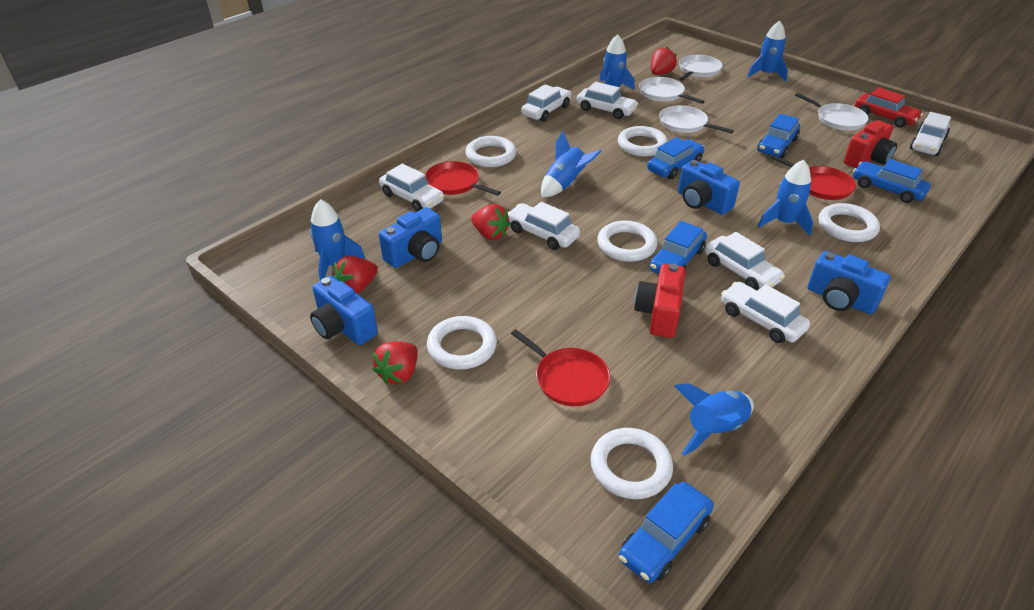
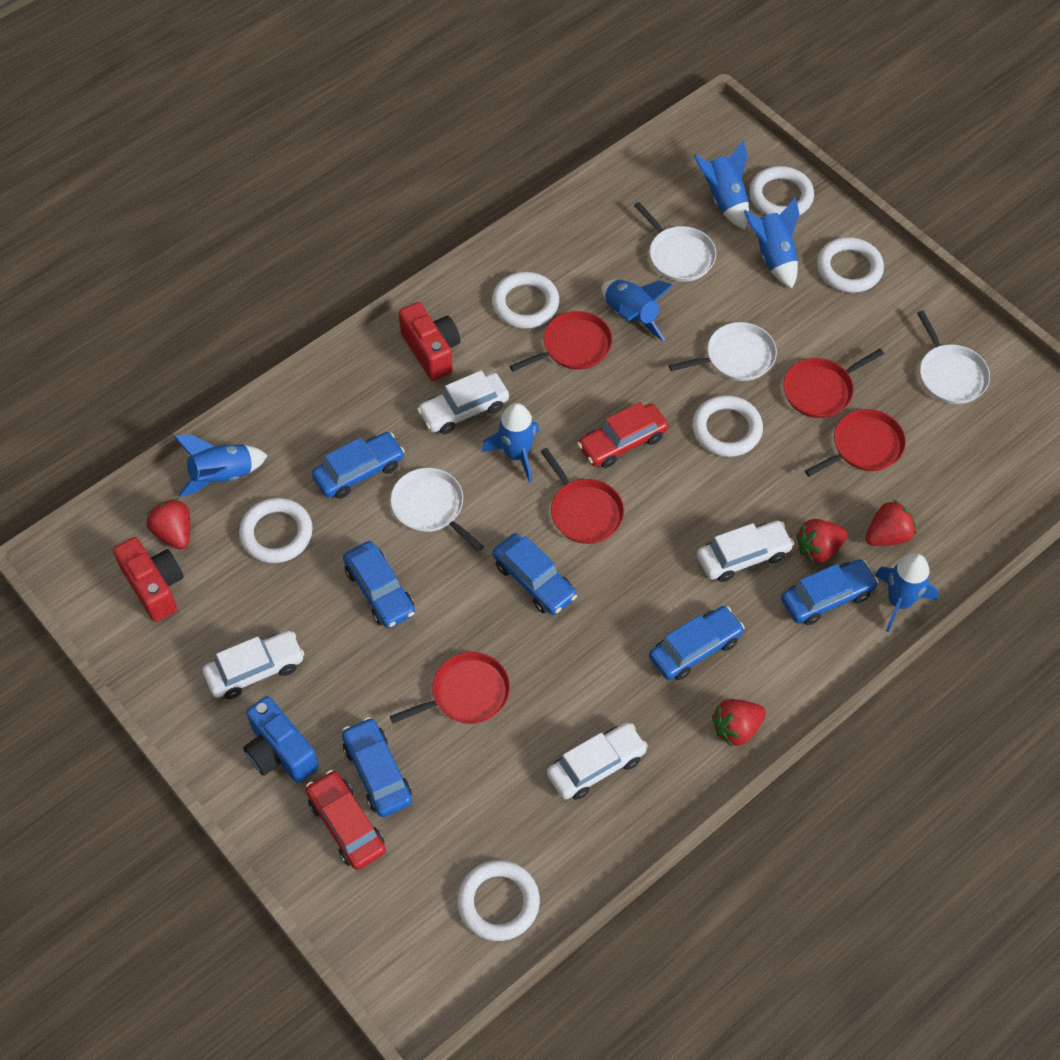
blue camera: [310,276,378,345] [379,207,442,268] [678,160,740,215] [808,251,891,314] = 4 -> [243,696,319,783] = 1
blue car: [619,482,714,583] [647,137,705,179] [649,221,707,274] [757,114,800,158] [853,159,931,203] = 5 -> [312,432,405,499] [342,717,412,817] [343,541,415,628] [493,533,577,615] [649,606,745,680] [781,559,879,625] = 6
red car: [855,87,923,128] = 1 -> [306,770,386,870] [577,402,668,468] = 2
red pan: [425,161,501,196] [511,329,610,406] [771,155,856,200] = 3 -> [390,652,510,724] [510,311,613,371] [540,448,624,544] [783,349,884,418] [805,409,906,477] = 5
white car: [379,164,444,211] [508,202,580,250] [521,84,571,122] [577,82,638,119] [705,232,785,290] [721,282,810,343] [910,112,951,156] = 7 -> [202,631,304,699] [417,370,509,434] [547,723,648,800] [697,521,794,582] = 4

